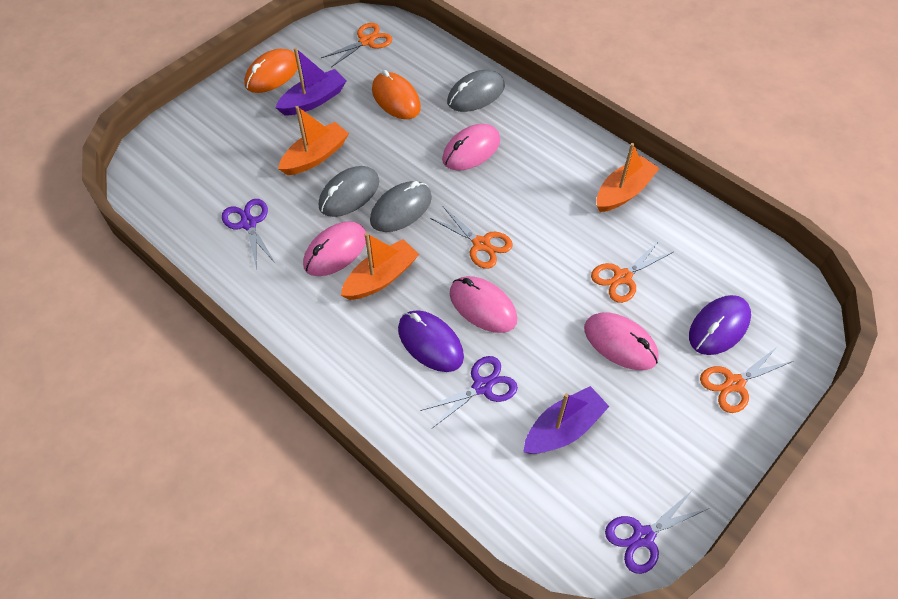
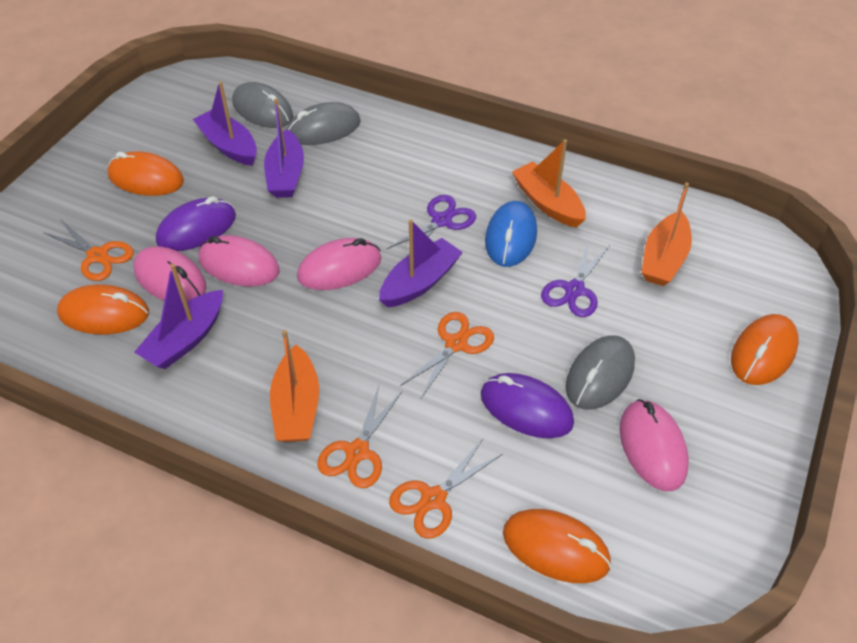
blue mouse: none = 0 -> [485,201,537,267] = 1
orange mouse: [244,49,298,93] [372,70,421,119] = 2 -> [57,284,149,334] [108,151,184,196] [503,509,612,583] [731,314,799,385] = 4
purple boat: [275,47,346,115] [523,386,610,454] = 2 -> [134,264,223,369] [193,81,257,166] [264,98,304,198] [379,219,463,308] = 4
purple scissors: [222,199,276,270] [420,356,518,428] [605,491,709,574] = 3 -> [387,195,476,258] [541,240,610,317] = 2

